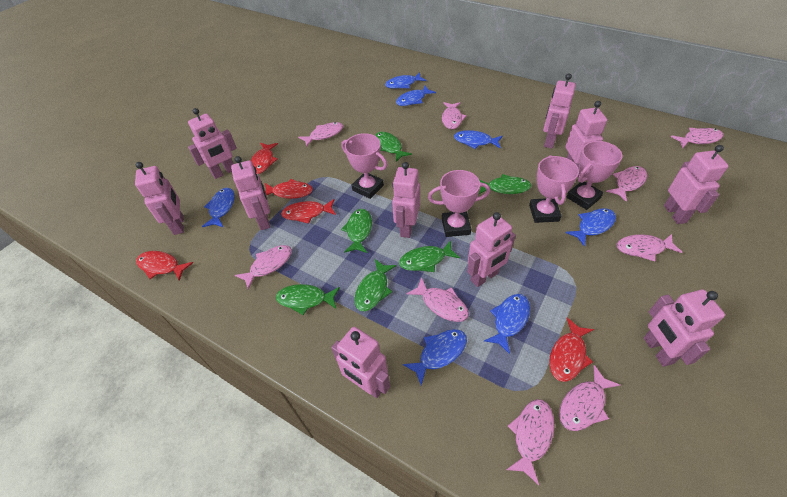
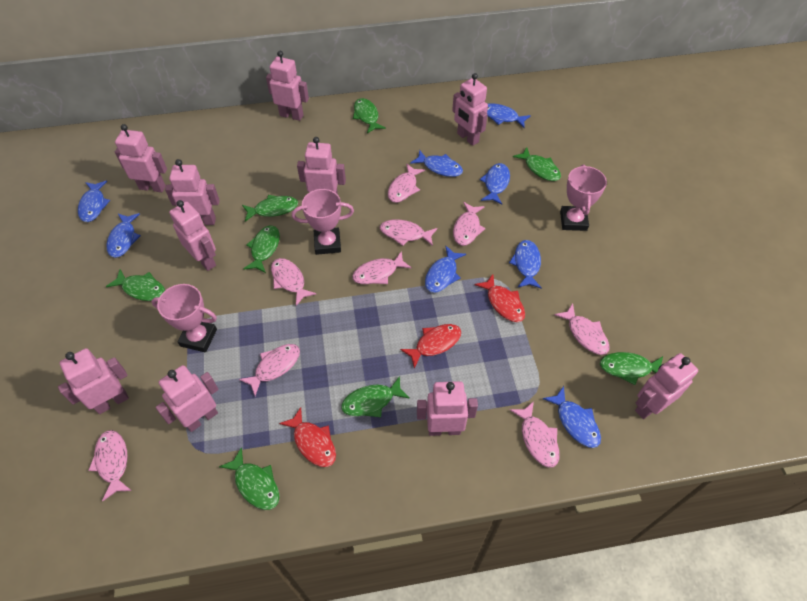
blue fish: [202,188,235,227] [385,72,426,89] [396,85,436,106] [403,329,467,385] [454,130,503,149] [484,294,530,354] [565,208,616,247] = 7 -> [78,181,110,222] [107,213,141,258] [410,150,463,177] [425,246,466,293] [480,163,510,205] [487,103,531,128] [509,240,541,289] [543,386,601,448] = 8
green fish: [276,284,340,315] [341,209,372,253] [354,259,397,311] [375,132,412,162] [399,240,460,272] [479,174,531,194] = 6 -> [106,269,165,301] [219,447,280,510] [242,195,298,222] [243,225,280,273] [341,376,410,417] [353,98,386,133] [513,147,561,181] [600,352,663,385] = 8
pink trophy: [341,133,387,199] [428,170,490,237] [529,155,579,223] [566,141,622,210] = 4 -> [152,284,217,352] [292,189,354,255] [560,165,607,231] = 3
red fish: [136,251,193,281] [251,143,278,174] [265,179,313,199] [281,199,336,224] [549,318,594,382] = 5 -> [279,407,336,467] [400,324,461,368] [474,274,525,322] = 3

